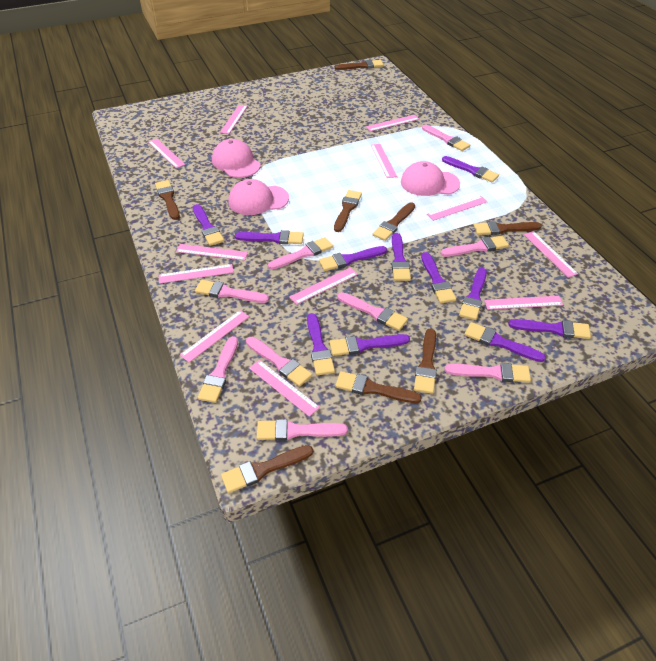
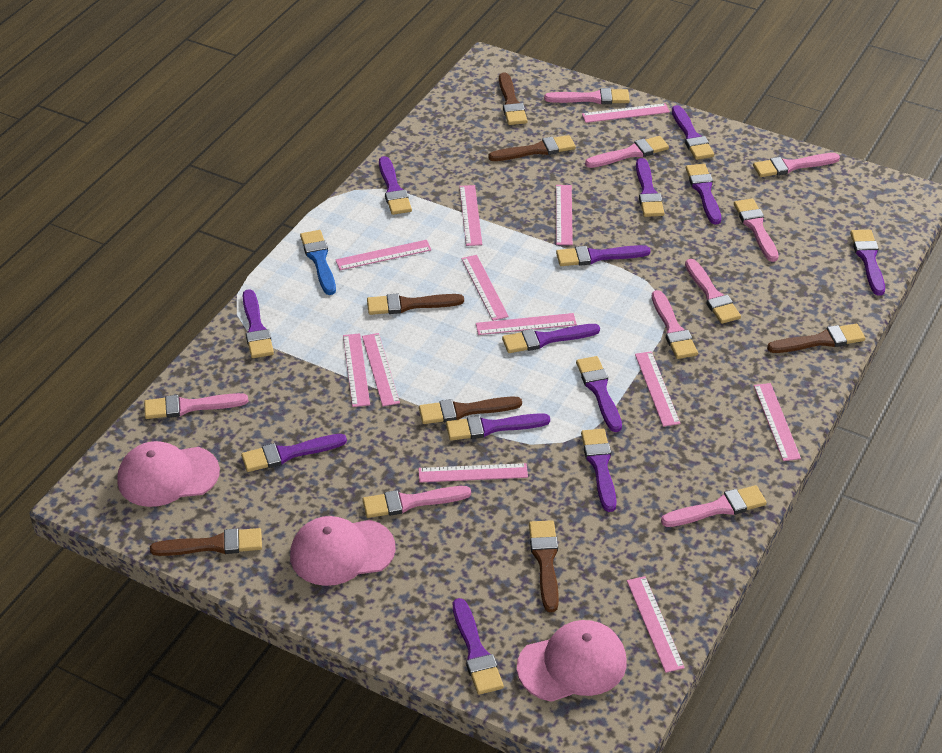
blue brush: none = 0 -> [300,230,336,295] = 1
brown brush: [155,180,180,220] [221,445,313,493] [334,190,362,232] [335,60,384,70] [335,371,422,403] [372,202,415,241] [414,329,437,394] [474,221,542,235] = 8 -> [150,528,262,556] [367,293,464,315] [419,396,522,424] [488,135,576,161] [499,72,527,125] [529,520,559,612] [767,324,865,353] = 7
purple brush: [193,204,224,246] [235,230,304,244] [307,313,335,375] [319,246,387,271] [329,334,410,356] [392,233,411,281] [421,252,456,303] [442,156,499,182] [459,268,487,320] [464,322,546,362] [508,319,591,339] = 11 -> [241,434,347,472] [242,289,274,358] [379,156,412,215] [446,413,550,441] [453,598,504,695] [502,324,600,353] [556,245,651,266] [576,356,622,432] [581,429,617,512] [636,158,665,217] [672,105,714,160] [686,164,721,225] [850,230,885,296] = 13

